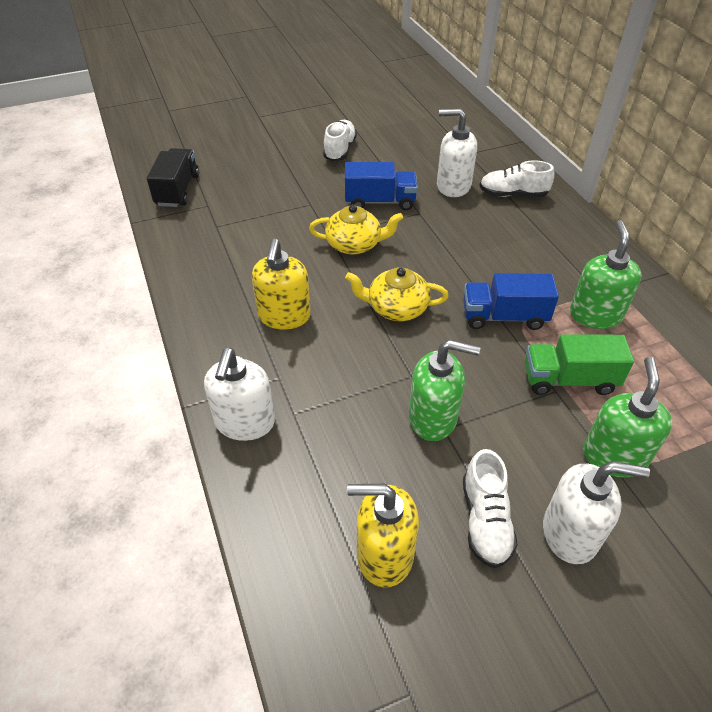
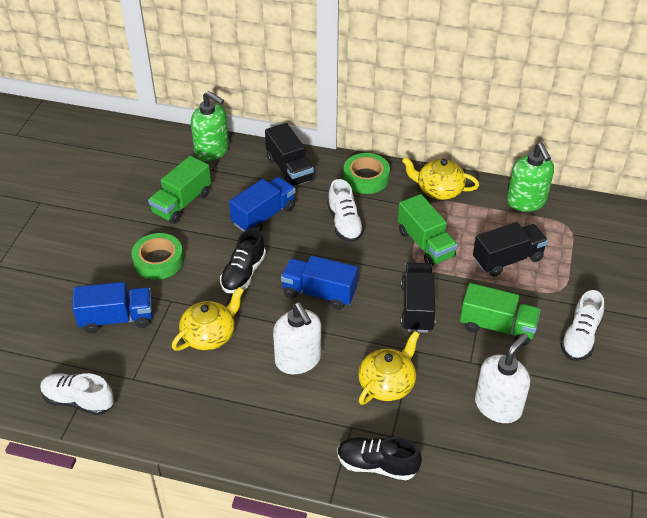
black shoe: none = 0 -> [220,228,266,293] [337,437,422,480] = 2
black truck: [147,148,199,207] = 1 -> [265,123,314,186] [401,263,435,333] [473,222,548,277] = 3
blue truck: [345,162,418,210] [463,273,559,330] = 2 -> [72,282,152,333] [229,177,296,232] [281,256,358,310] = 3
green soap dispenser: [409,339,480,441] [570,220,642,329] [583,357,672,478] = 3 -> [191,91,229,161] [507,143,554,212] = 2
green tape: none = 0 -> [131,233,184,280] [343,153,390,194] = 2
green truck: [525,334,634,395] = 1 -> [148,156,211,224] [398,194,458,266] [460,283,541,346] = 3
white soap dispenser: [204,348,275,441] [437,109,477,197] [543,461,650,564] = 3 -> [273,302,321,374] [475,333,530,423] = 2
yellow soap dispenser: [252,239,311,330] [347,484,419,587] = 2 -> none = 0
yellow teapot: [309,204,403,254] [345,267,449,321] = 2 -> [172,287,244,350] [358,331,420,405] [402,157,479,200] = 3

